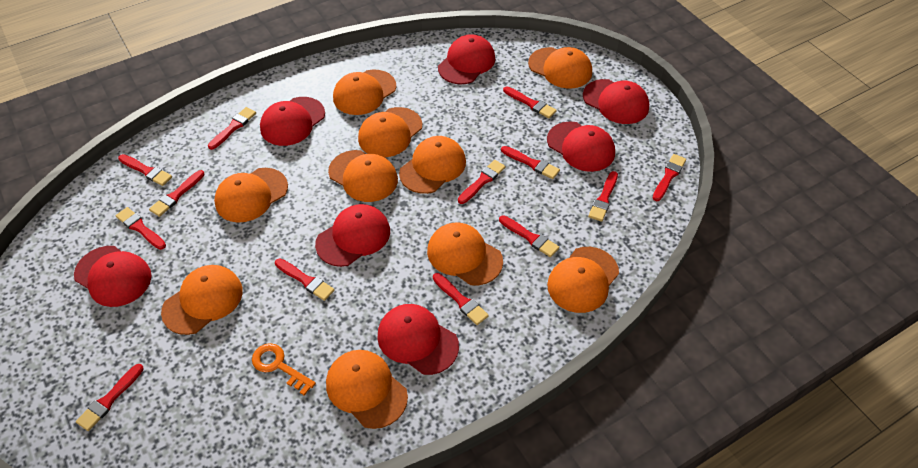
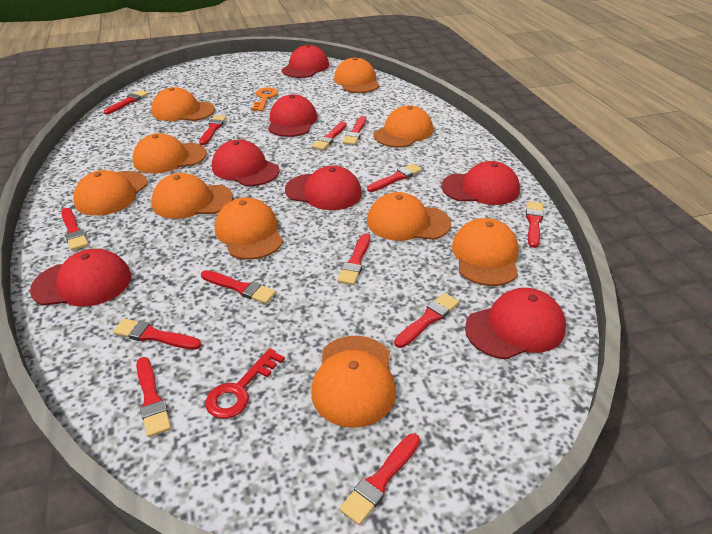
red key: none = 0 -> [205,348,285,419] = 1

